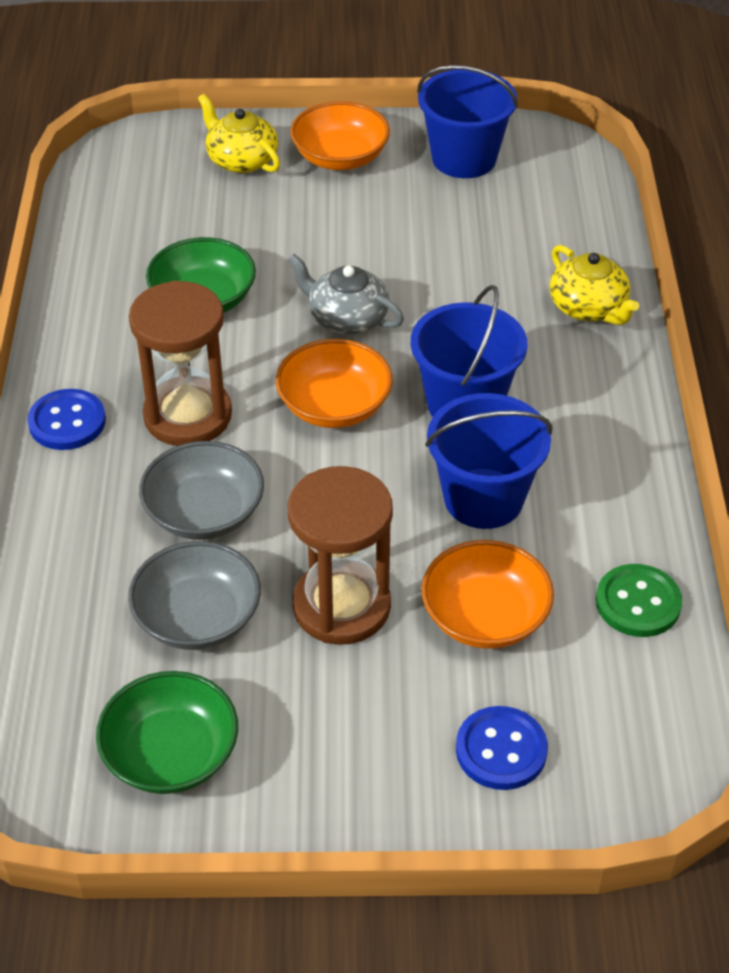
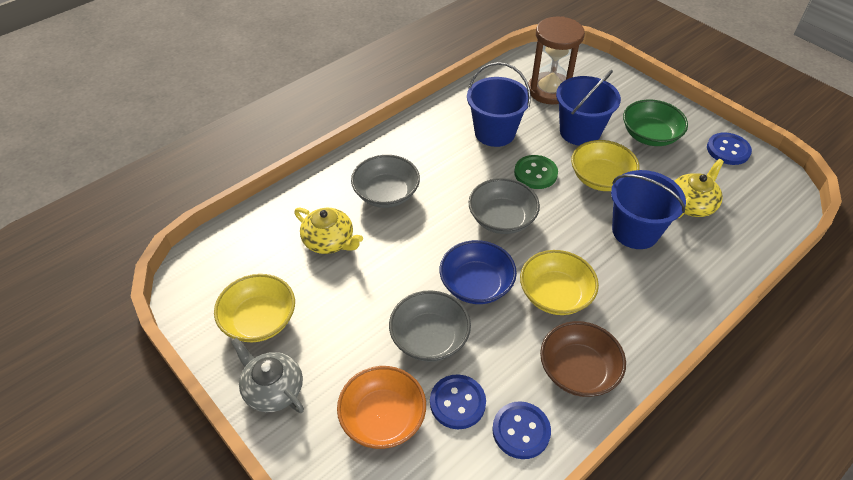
blue bowl: none = 0 -> [440,240,517,304] = 1
blue button: [27,389,106,450] [456,706,548,790] = 2 -> [430,375,486,429] [492,401,551,459] [707,132,752,165] = 3
brown bowl: none = 0 -> [540,321,626,397] = 1
brown hourglass: [129,281,232,446] [288,466,393,645] = 2 -> [528,16,585,104] = 1
green bowl: [96,671,238,794] [146,237,256,313] = 2 -> [623,100,688,146] = 1
grey bowl: [128,541,261,650] [139,441,264,540] = 2 -> [351,155,420,208] [389,290,471,362] [469,178,540,234] = 3
orange bowl: [276,339,393,428] [290,101,390,170] [421,540,554,649] = 3 -> [337,366,426,449] = 1
yellow bowl: none = 0 -> [214,274,295,342] [520,250,599,315] [571,140,640,191] = 3

